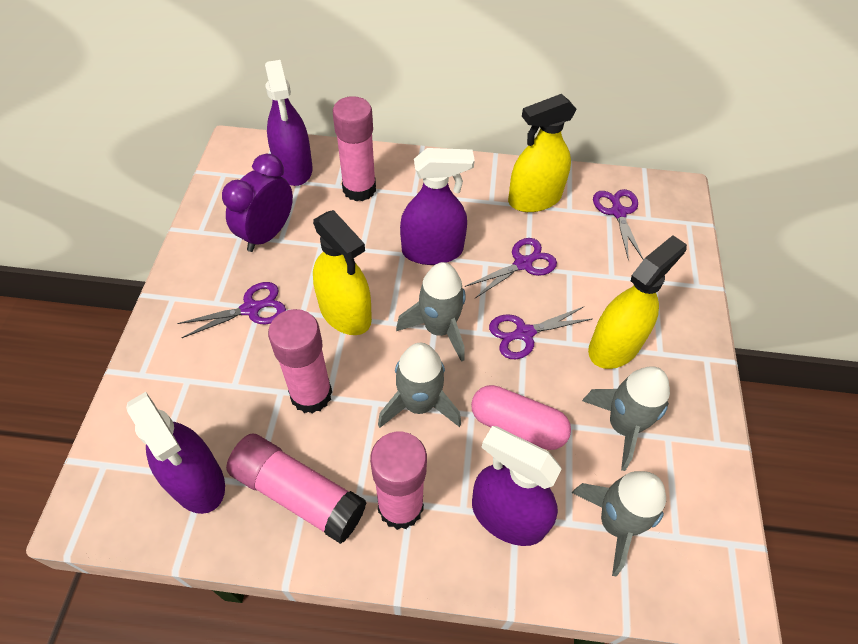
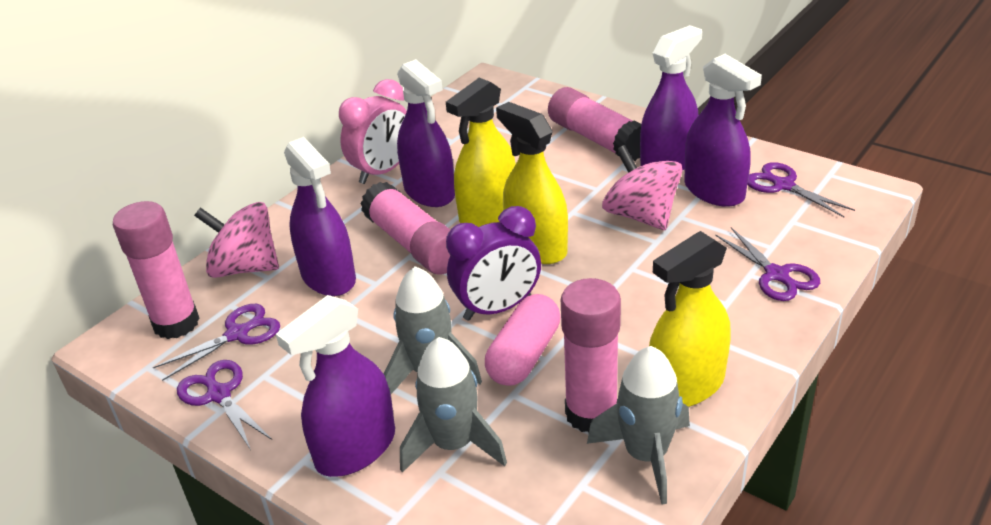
grey rocket: [378,343,461,428] [396,262,466,362] [572,471,666,577] [582,366,670,471] = 4 -> [384,266,482,395] [400,337,507,473] [587,346,690,505] = 3
pink clock: none = 0 -> [339,79,407,184] = 1
pink spinning top: none = 0 -> [194,202,279,278] [602,145,682,230] = 2
purple spray bottle: [126,392,225,514] [265,60,313,186] [400,148,475,265] [472,426,562,546] = 4 -> [276,295,395,477] [284,137,356,296] [397,59,455,207] [640,25,702,171] [684,54,762,207] = 5

